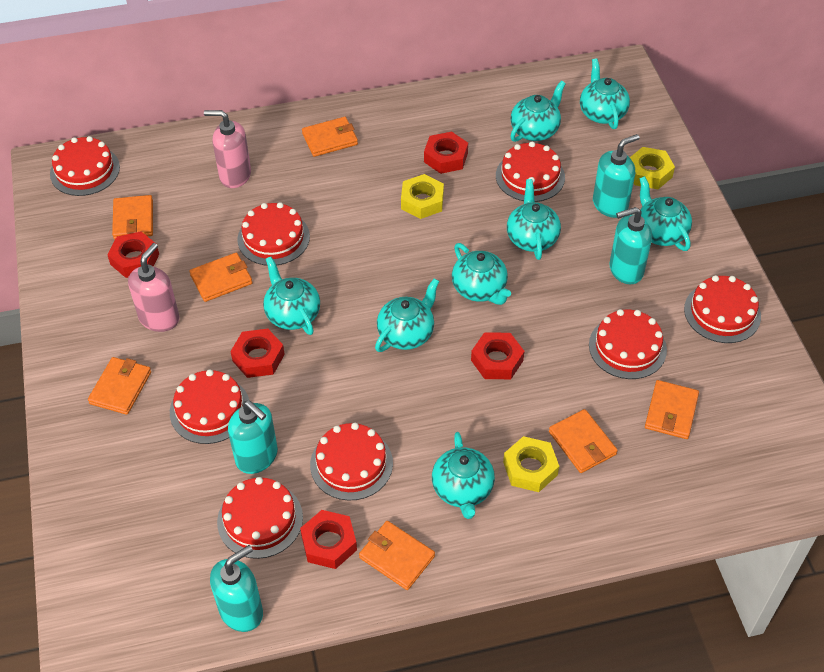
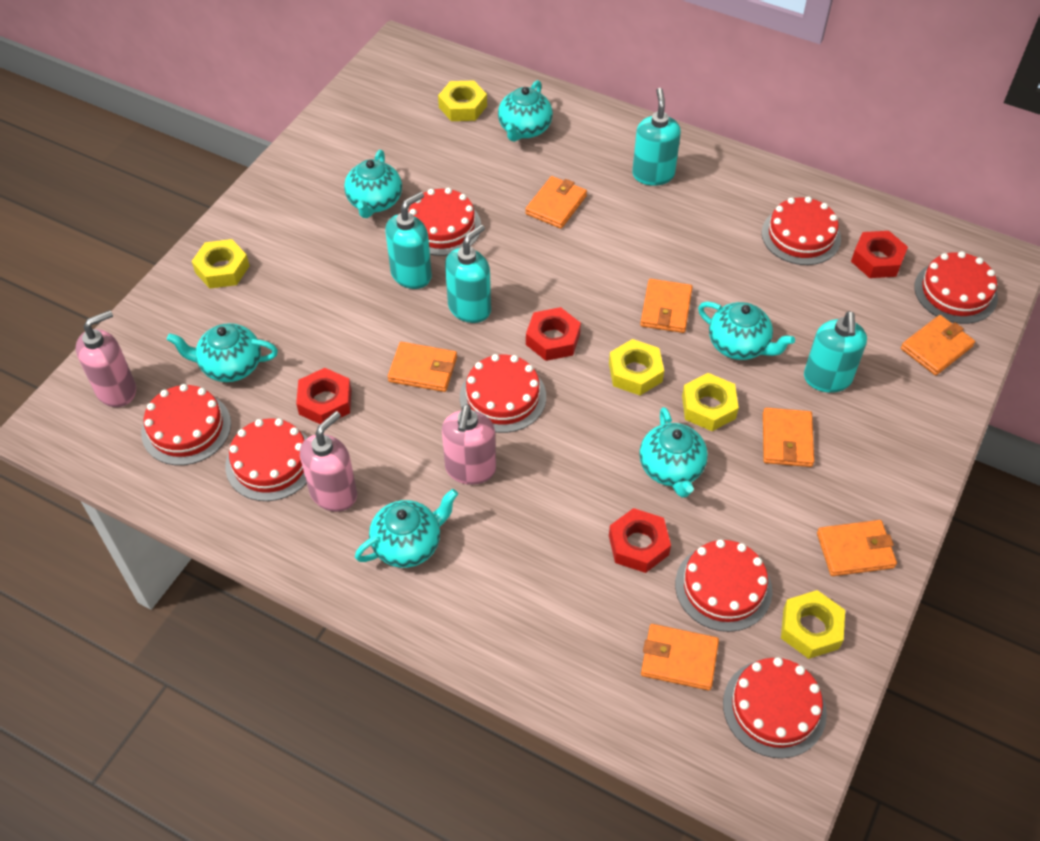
pink soap dispenser: [128,243,179,332] [204,110,251,188] = 2 -> [76,310,136,407] [300,411,357,512] [442,404,496,485] = 3
red nut: [107,231,159,278] [230,329,285,378] [300,510,357,569] [424,132,468,174] [471,333,524,379] = 5 -> [296,368,351,424] [526,307,581,361] [609,508,671,573] [851,231,908,278] = 4
turquoise teapot: [263,257,320,335] [375,278,439,352] [432,432,495,519] [452,243,511,305] [507,179,561,260] [510,81,566,142] [580,58,630,129] [639,176,692,251] = 8 -> [167,323,278,382] [344,150,402,218] [355,489,458,568] [498,80,553,142] [639,407,708,498] [698,302,795,360] = 6
yellow nut: [401,174,444,219] [503,436,559,492] [630,147,675,189] = 3 -> [192,239,250,289] [438,80,487,121] [609,339,664,395] [682,373,739,431] [781,590,845,659] = 5

